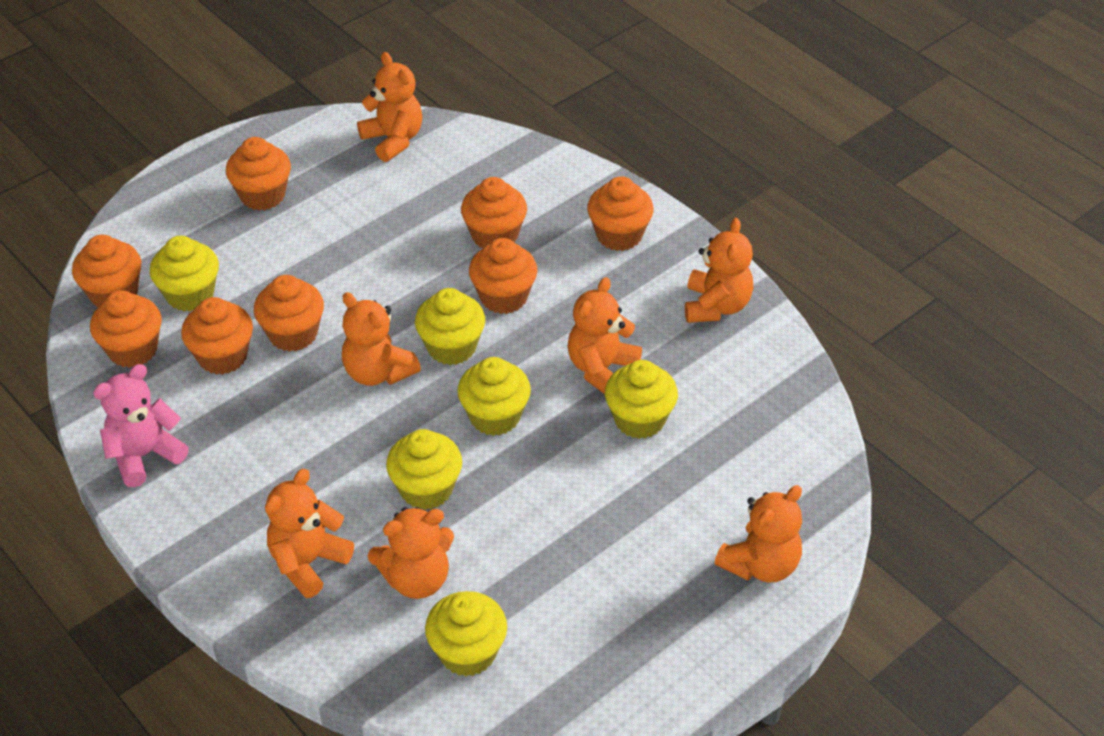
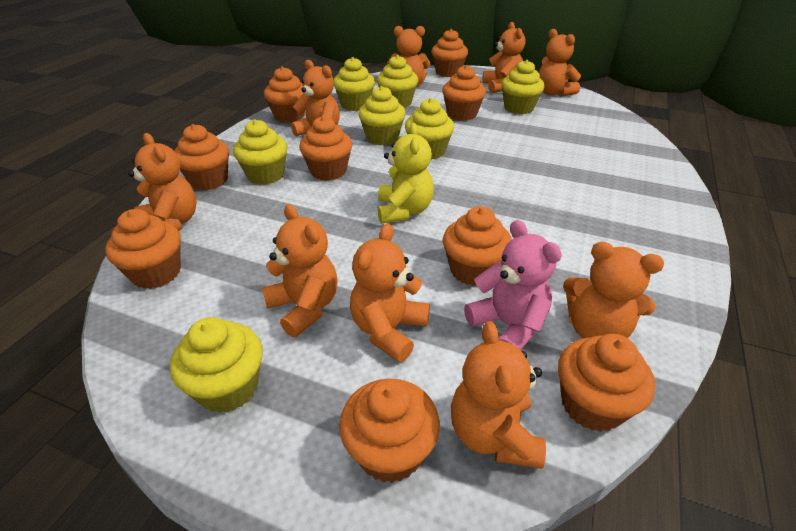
orange cupcake: [72,235,141,308] [90,290,162,368] [181,297,253,375] [226,137,291,210] [254,275,324,352] [461,177,527,248] [469,238,538,314] [587,176,654,251] = 8 -> [105,209,181,289] [174,124,229,190] [264,67,305,122] [299,116,352,181] [339,379,440,483] [431,29,468,77] [442,65,486,121] [443,207,512,286] [558,334,655,432] = 9
orange teddy bear: [265,469,354,598] [342,292,421,386] [357,52,422,162] [368,507,454,599] [567,277,642,394] [685,218,753,323] [714,485,802,582] = 7 -> [128,133,197,231] [262,204,338,337] [291,60,340,136] [350,224,430,362] [387,26,430,86] [451,321,546,469] [482,22,525,93] [539,29,581,97] [563,242,664,338] = 9
yellow cupcake: [150,236,219,311] [386,429,462,510] [415,288,485,365] [425,591,507,677] [457,357,531,436] [605,360,678,439] = 6 -> [170,317,263,413] [233,119,288,185] [334,57,375,111] [358,86,406,145] [377,55,418,108] [405,98,454,159] [501,60,545,114] = 7
yellow teddy bear: none = 0 -> [377,123,434,224] = 1

